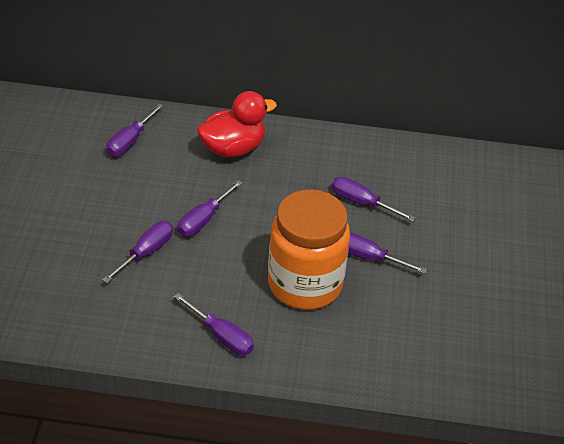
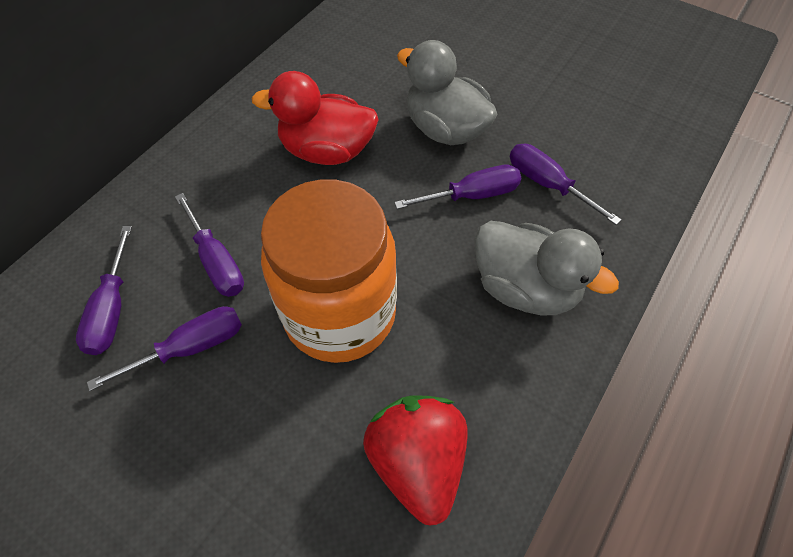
grey duck: none = 0 -> [397,40,498,145] [474,221,619,316] = 2
purple screwdriver: [102,221,173,283] [106,103,164,157] [174,293,254,356] [177,180,242,237] [331,177,415,221] [348,232,427,274] = 6 -> [76,226,132,355] [87,306,242,391] [175,193,244,297] [394,165,521,209] [510,144,621,225] = 5
red strawberry: none = 0 -> [363,395,468,525] = 1

